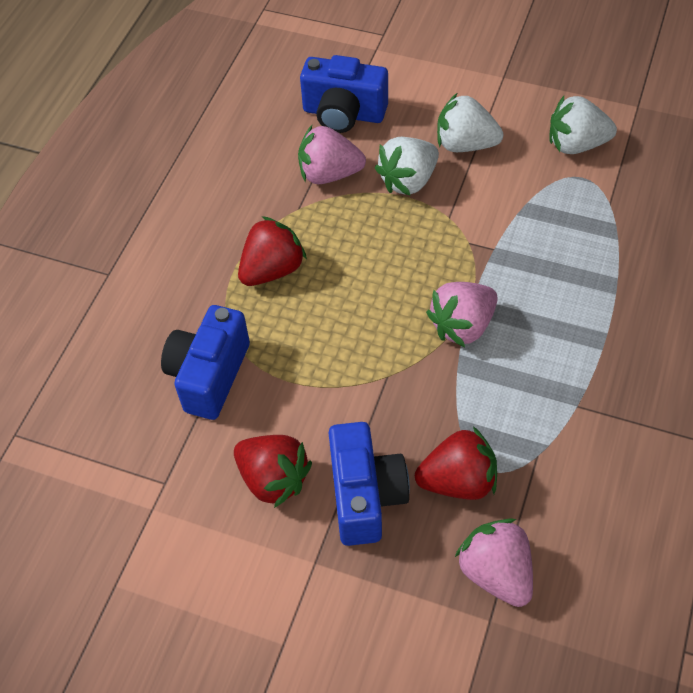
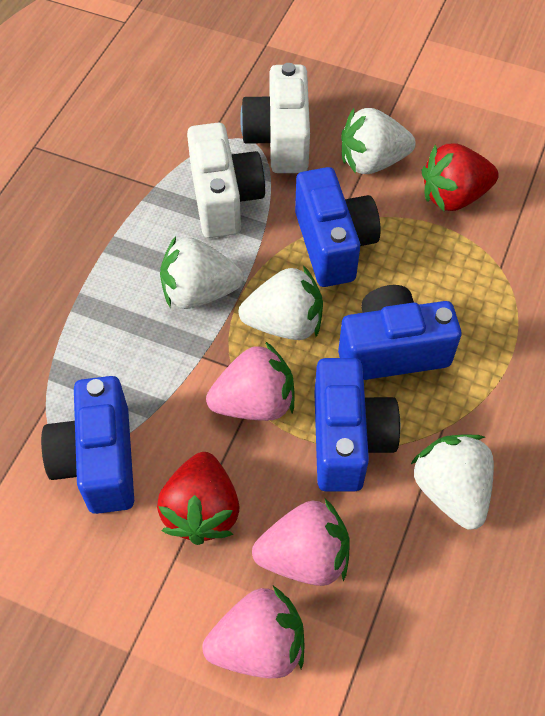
blue camera: [161,305,250,420] [300,55,388,133] [329,422,410,546] = 3 -> [41,376,134,514] [295,167,381,287] [314,358,400,492] [338,285,461,380] = 4
red strawberry: [234,435,312,508] [238,216,307,286] [415,426,497,500] = 3 -> [157,452,240,545] [422,143,499,211] = 2
white camera: none = 0 -> [187,123,265,238] [240,63,310,173] = 2
white strawberry: [375,137,439,195] [437,93,503,152] [549,96,617,154] = 3 -> [160,236,244,309] [239,265,323,340] [341,108,416,174] [411,434,494,530] = 4

